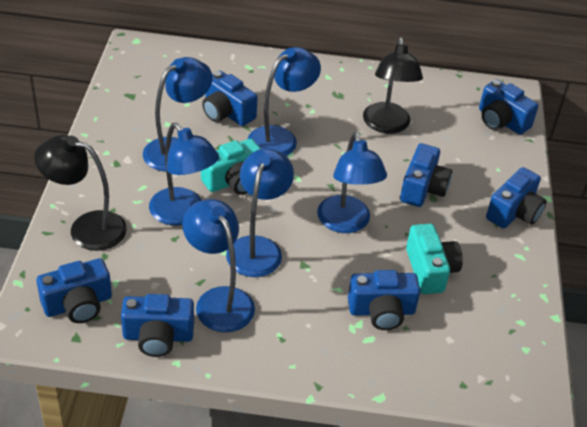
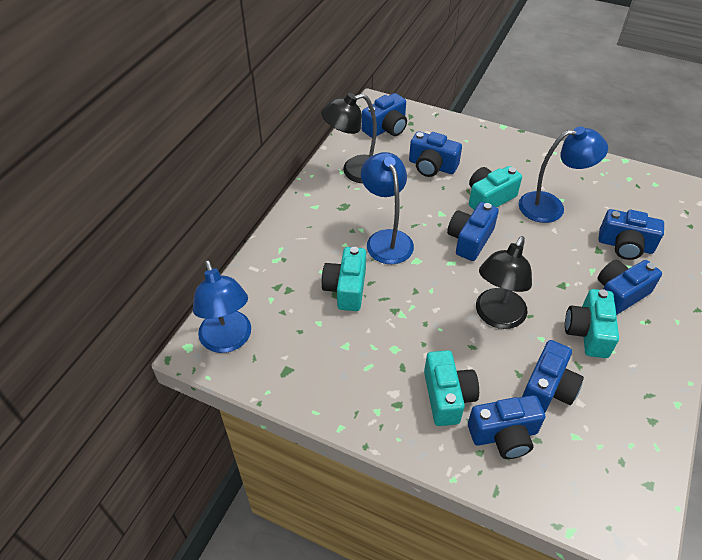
blue lamp: [143,57,213,172] [149,123,219,225] [182,199,255,333] [226,148,294,277] [248,47,321,156] [317,132,387,233] = 6 -> [193,260,251,353] [361,152,414,264] [519,126,608,223] = 3
turquoise camera: [201,139,261,195] [406,224,463,294] = 2 -> [321,247,366,311] [424,350,479,426] [469,166,522,210] [565,289,619,358] = 4

